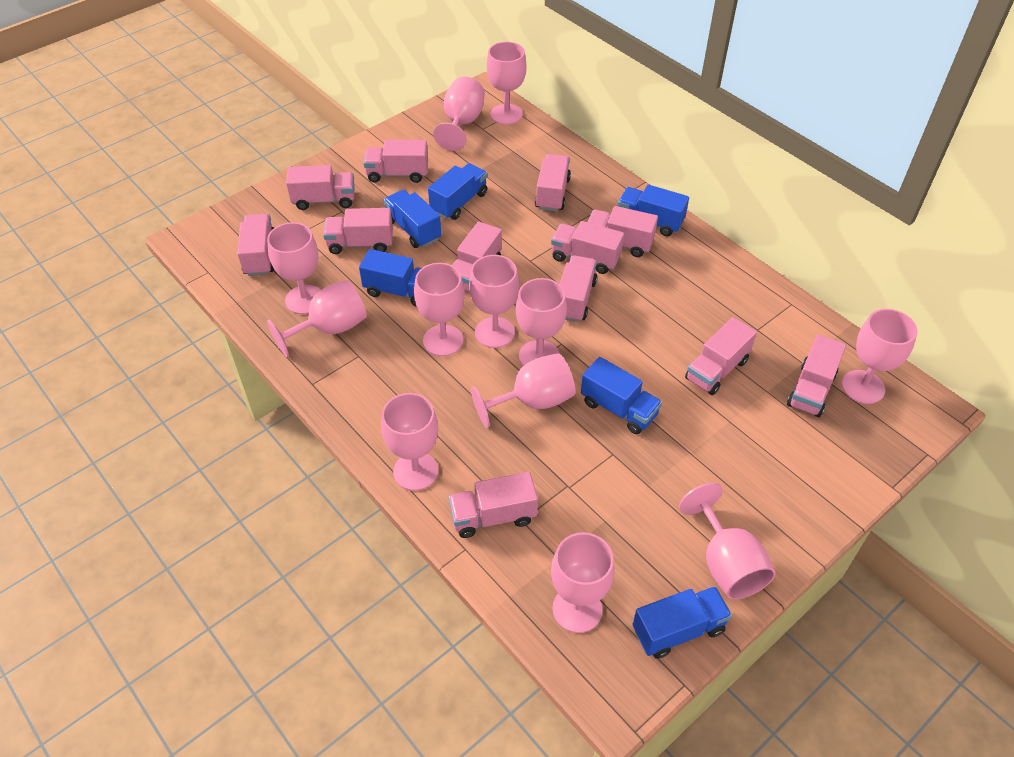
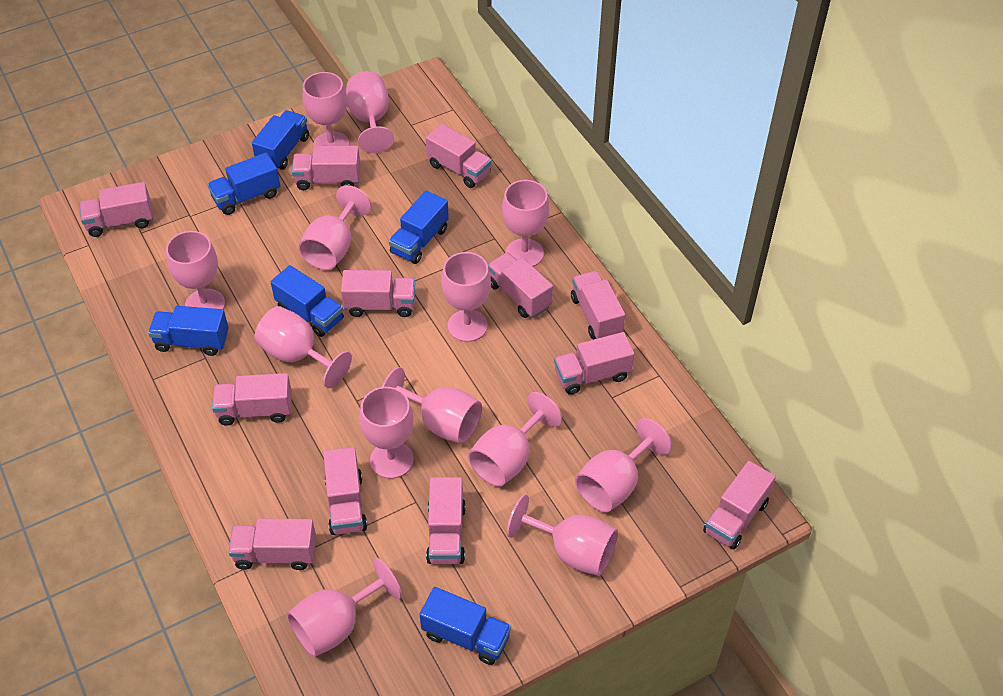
pink goblet: [267,222,321,314] [267,280,367,357] [381,393,438,491] [414,263,465,356] [433,77,485,151] [469,255,519,348] [471,353,575,428] [487,42,527,125] [516,278,567,366] [551,532,615,633] [679,483,775,600] [842,309,917,404] = 12 -> [166,231,225,309] [254,306,352,388] [287,558,402,657] [298,185,371,270] [303,72,349,147] [346,71,394,153] [359,387,414,479] [382,367,482,444] [441,252,491,342] [468,392,562,487] [502,180,549,267] [507,494,618,576] [575,418,672,513] = 13

